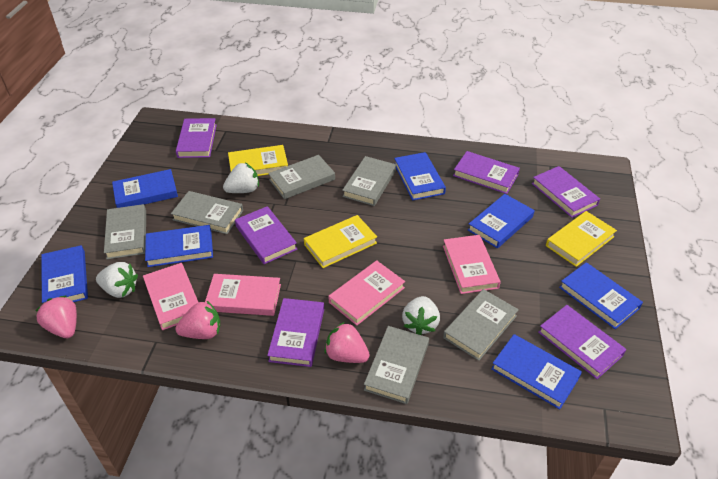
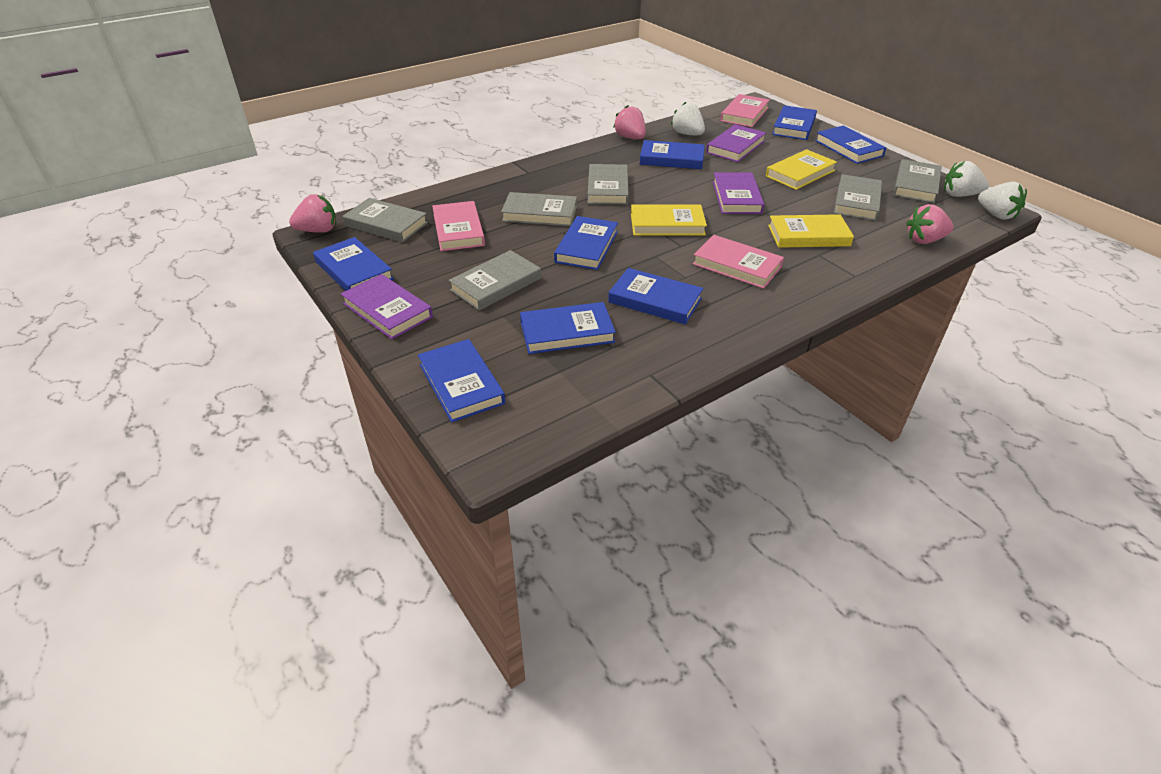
blue book: [41,245,88,303] [112,169,178,208] [145,225,213,267] [394,152,446,201] [468,194,535,248] [491,334,582,410] [559,262,643,329] = 7 -> [313,237,394,291] [418,339,505,423] [520,302,616,354] [554,216,618,270] [608,268,703,324] [640,140,705,169] [772,105,817,140] [815,126,886,164] = 8
pink book: [143,263,199,330] [205,274,281,316] [328,260,405,326] [443,235,501,294] = 4 -> [432,201,485,251] [693,235,784,289] [720,94,770,127] = 3
purple book: [176,118,217,158] [235,206,297,264] [267,298,324,367] [453,151,520,194] [532,166,600,218] [538,305,626,379] = 6 -> [341,274,433,339] [706,124,766,162] [713,172,765,214] = 3

